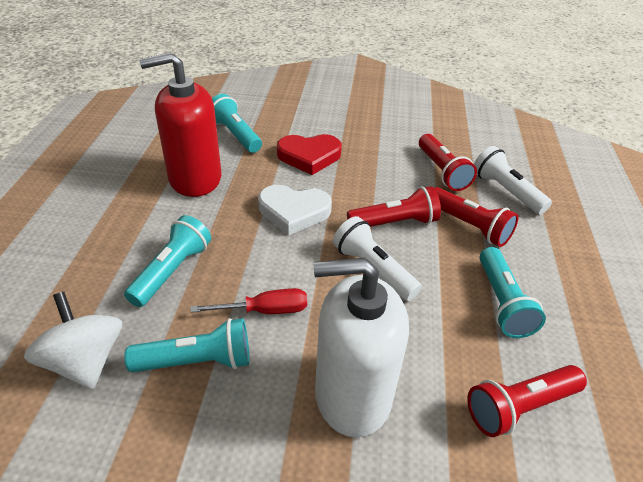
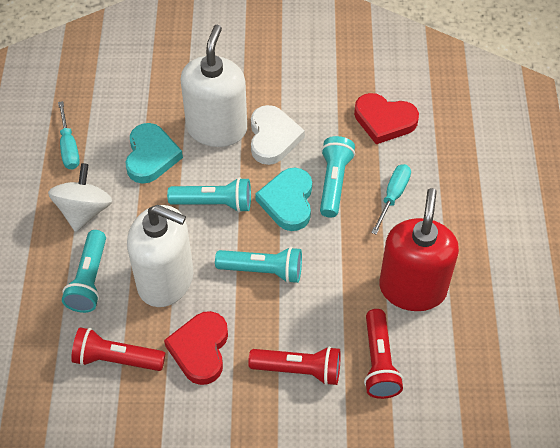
red flashlight: [347,186,441,227] [419,134,477,191] [435,187,518,247] [467,365,587,437] = 4 -> [71,327,165,371] [248,346,341,386] [364,309,403,399] = 3
red heart: [277,134,342,175] = 1 -> [164,311,228,385] [354,93,419,144] = 2
red screwdriver: [191,288,307,314] = 1 -> none = 0
turquoise heart: none = 0 -> [125,123,183,184] [255,168,312,231] = 2
turquoise screwdriver: none = 0 -> [58,101,80,170] [371,164,411,235] = 2
white flashlight: [333,216,422,301] [474,146,552,215] = 2 -> none = 0
white soap dispenser: [314,258,409,438] = 1 -> [127,205,193,307] [180,25,247,147] = 2

